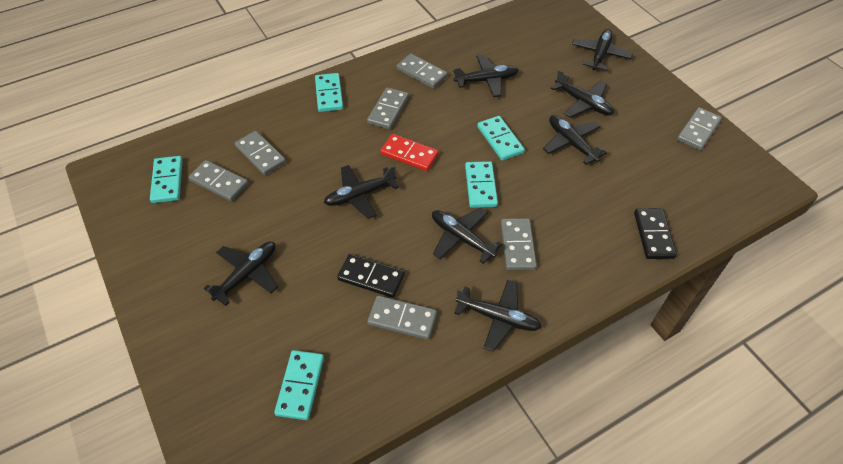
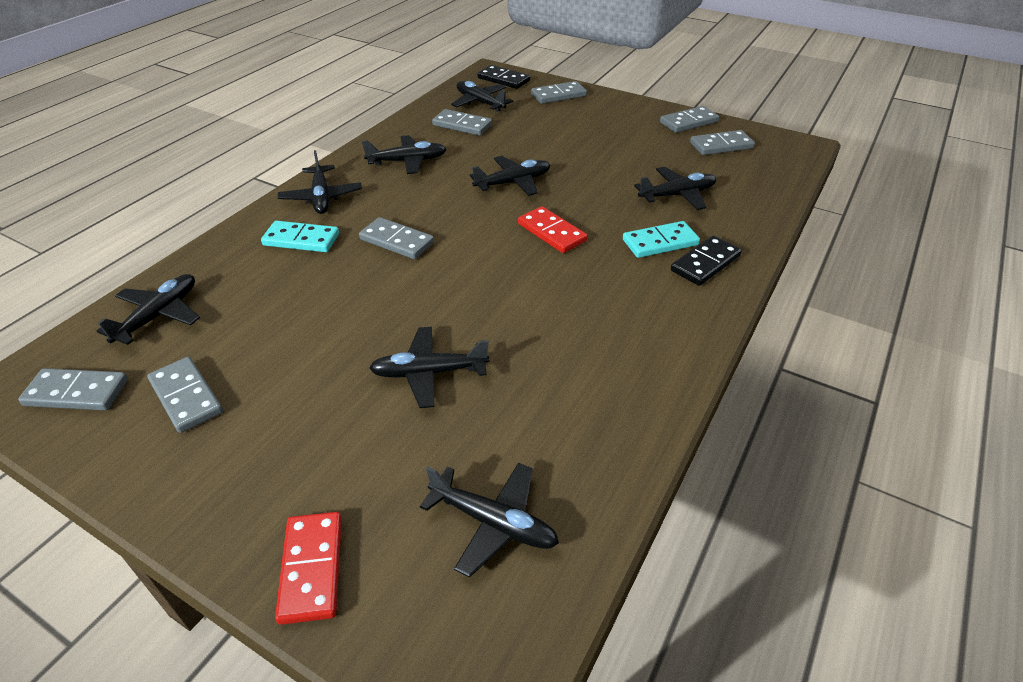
red domino: [380,134,439,171] = 1 -> [275,512,342,625] [518,206,588,253] = 2
turquoise domino: [150,156,183,203] [274,350,324,420] [315,73,343,112] [465,161,498,208] [477,116,525,161] = 5 -> [261,221,339,252] [623,221,700,258] = 2

